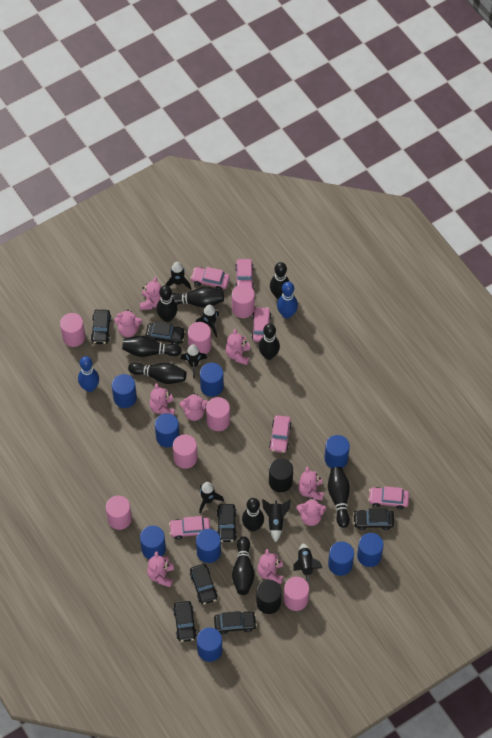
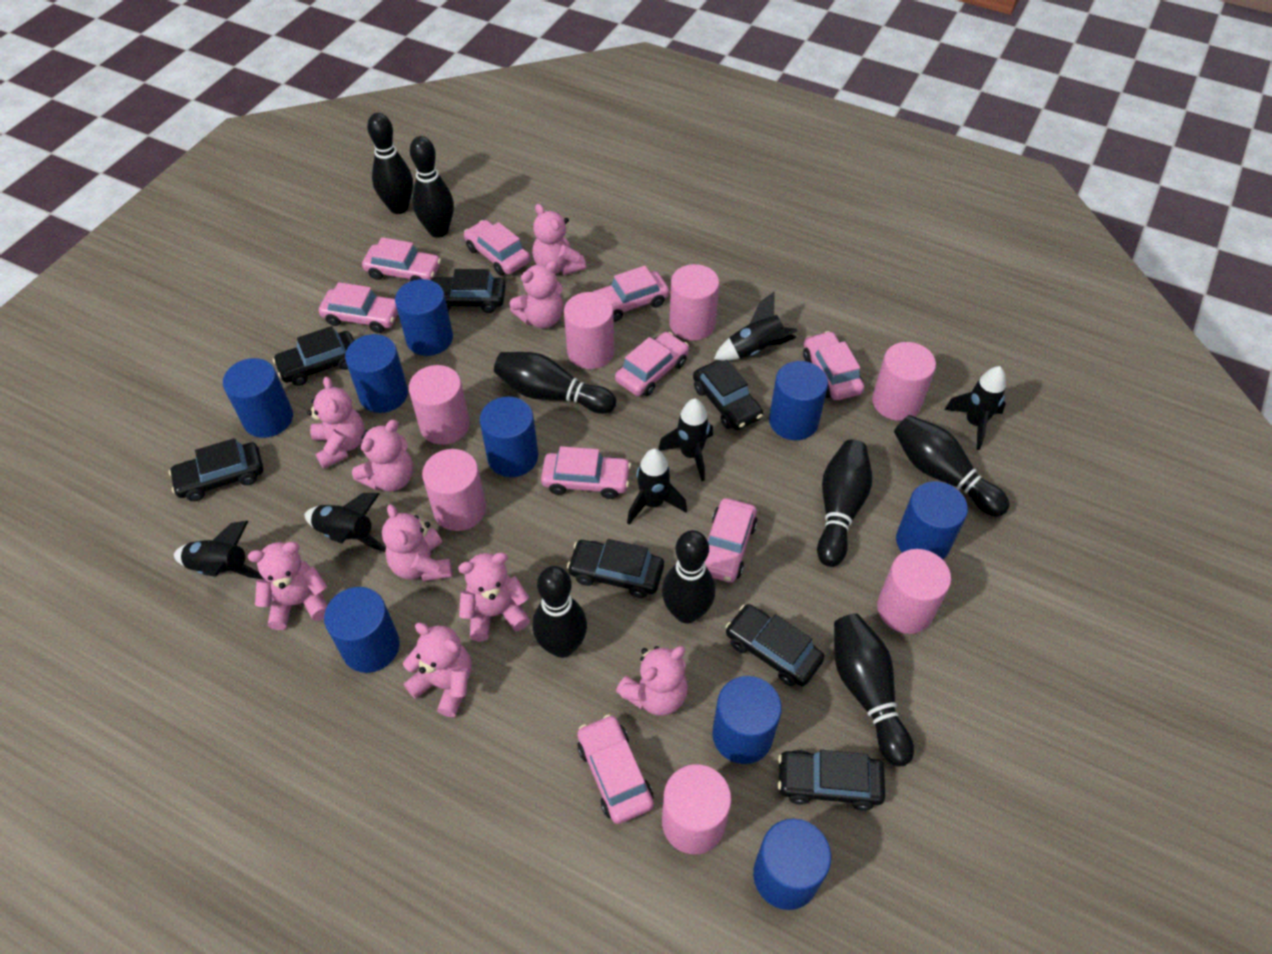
black bowling pin: [122,336,182,357] [128,362,187,384] [156,285,177,322] [171,287,224,308] [232,536,254,595] [242,498,264,532] [259,323,280,360] [270,262,290,299] [328,467,350,528] = 9 -> [367,113,413,214] [410,136,454,238] [494,352,616,414] [533,566,587,658] [662,530,715,624] [817,439,872,567] [834,614,914,766] [894,415,1009,517] = 8
black cylinder: [256,580,282,614] [269,458,293,492] = 2 -> none = 0
blue bowling pin: [78,356,99,392] [277,282,298,318] = 2 -> none = 0
pink car: [169,516,210,539] [190,267,230,291] [235,259,254,290] [252,307,271,342] [269,415,292,453] [368,486,409,509] = 6 -> [319,282,398,333] [362,237,441,281] [464,220,530,276] [541,446,631,499] [577,714,654,824] [593,266,669,322] [615,332,689,396] [705,498,758,583] [803,331,864,401] = 9

